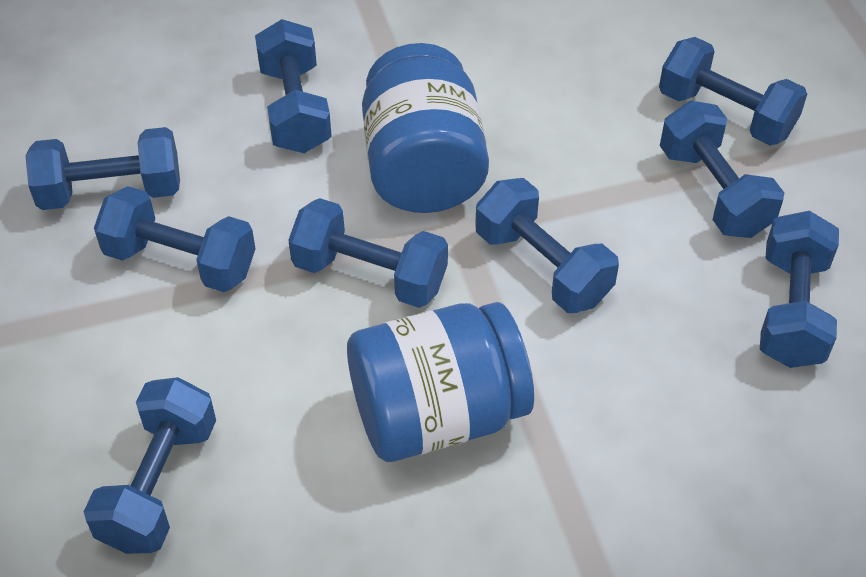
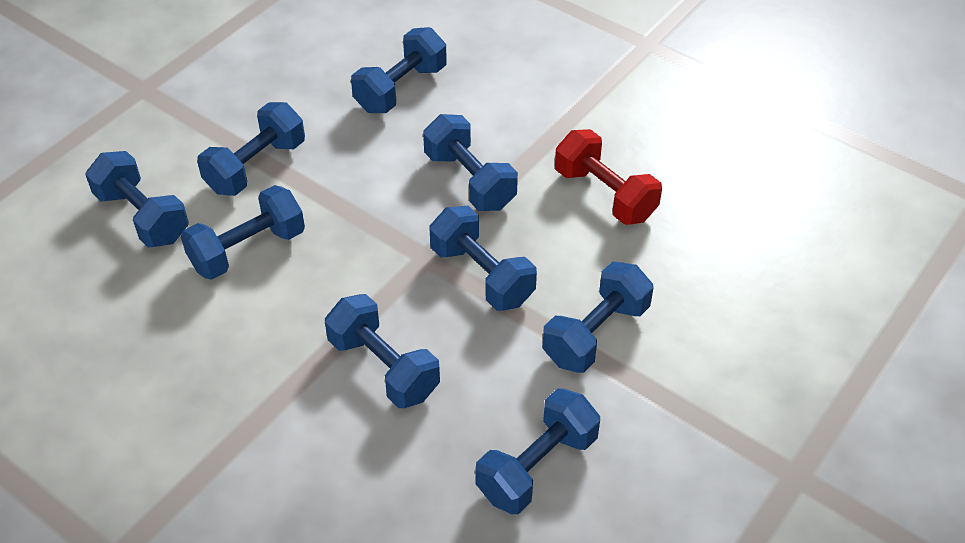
blue jar: [347,302,534,462] [362,43,489,213] = 2 -> none = 0
red dumbbell: none = 0 -> [555,129,662,225] = 1

